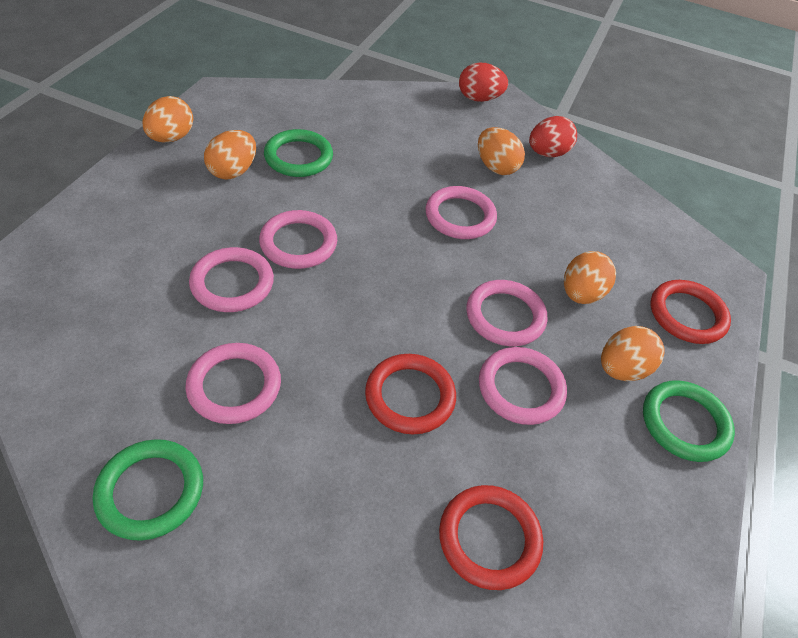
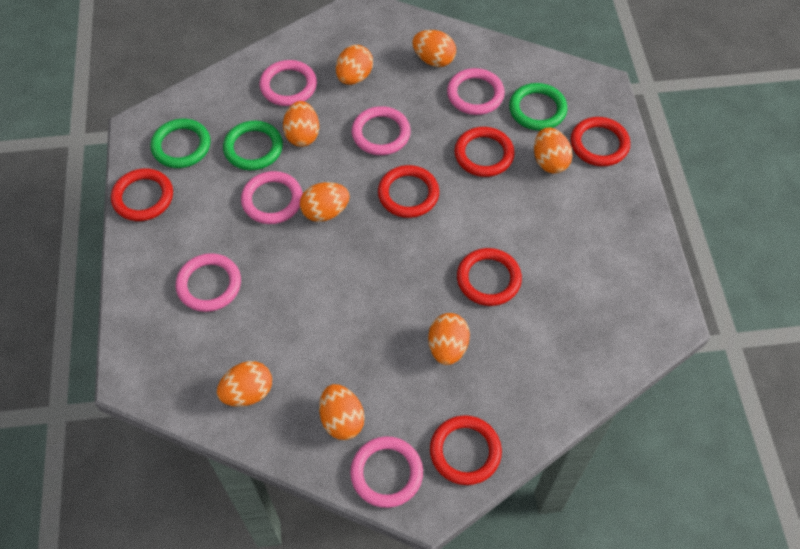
orange egg: [142,96,193,142] [204,130,256,180] [478,127,525,175] [564,251,616,304] [601,326,664,381] = 5 -> [217,361,272,407] [283,101,319,147] [300,182,350,222] [319,384,365,440] [336,45,373,85] [412,30,456,67] [428,313,470,365] [534,127,573,174] = 8
red egg: [459,62,508,102] [529,116,577,157] = 2 -> none = 0
red ring: [365,354,456,434] [439,485,543,590] [651,280,731,344] = 3 -> [111,168,173,221] [378,165,439,218] [430,415,502,485] [454,127,515,177] [457,248,522,306] [570,117,630,166] = 6

